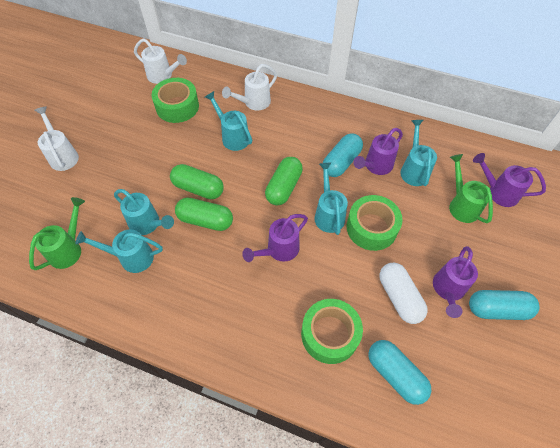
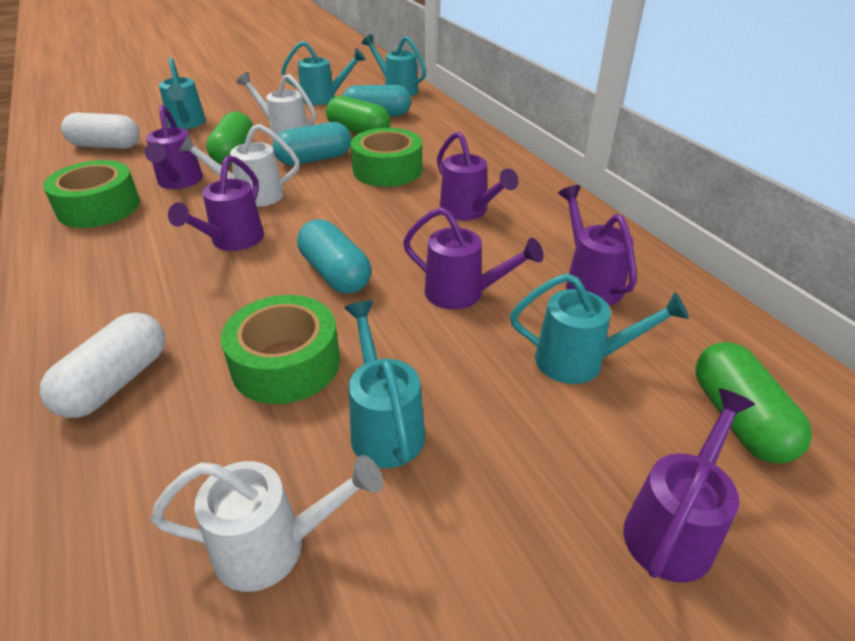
green watering can: [29,197,85,270] [449,154,493,223] = 2 -> none = 0
purple watering can: [242,214,308,262] [353,128,403,175] [433,246,478,318] [473,153,546,207] = 4 -> [145,105,203,189] [168,155,264,251] [403,207,544,310] [437,131,518,221] [558,185,637,306] [623,389,755,583] = 6
white capsule: [380,262,428,324] = 1 -> [40,313,165,418] [61,112,140,149] = 2

